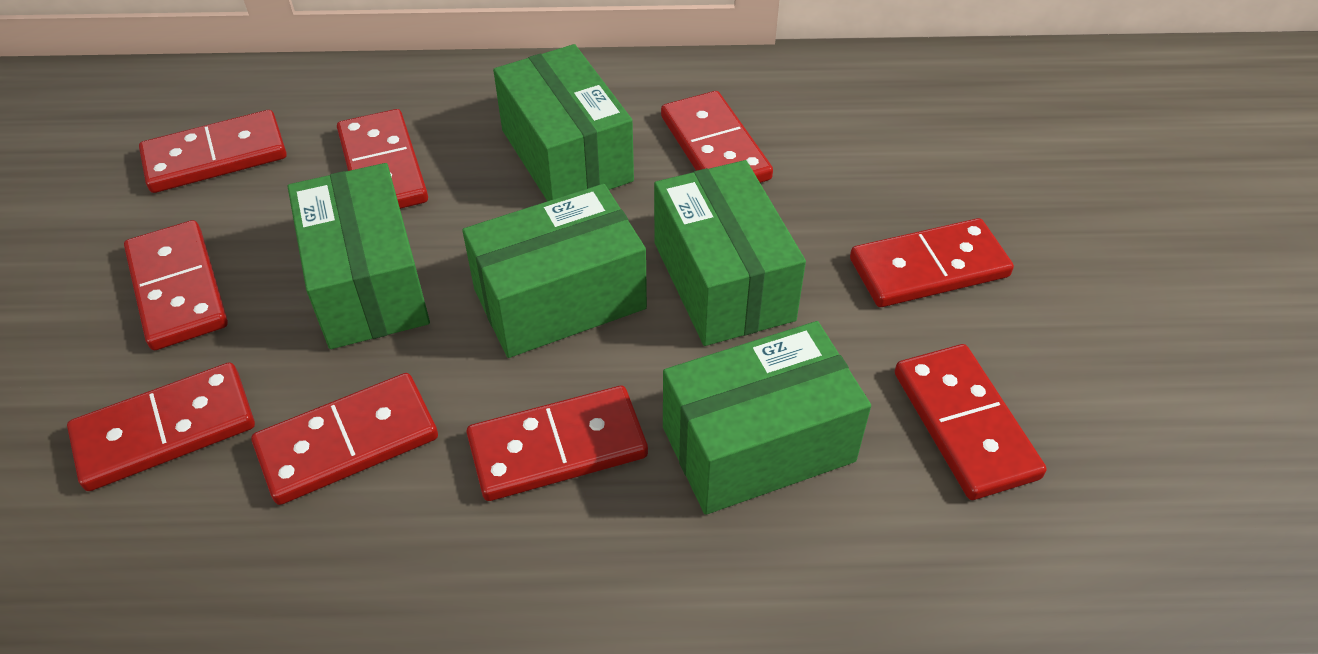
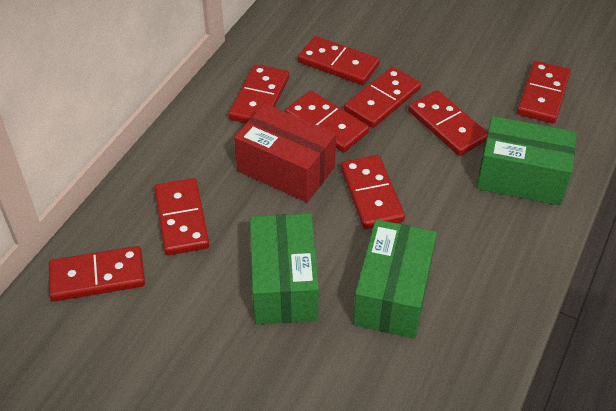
green box: [288,163,430,349] [462,184,647,358] [493,44,634,201] [654,160,806,346] [663,321,871,515] = 5 -> [250,214,319,325] [353,219,437,338] [476,116,577,206] = 3
red box: none = 0 -> [234,103,336,202] = 1

